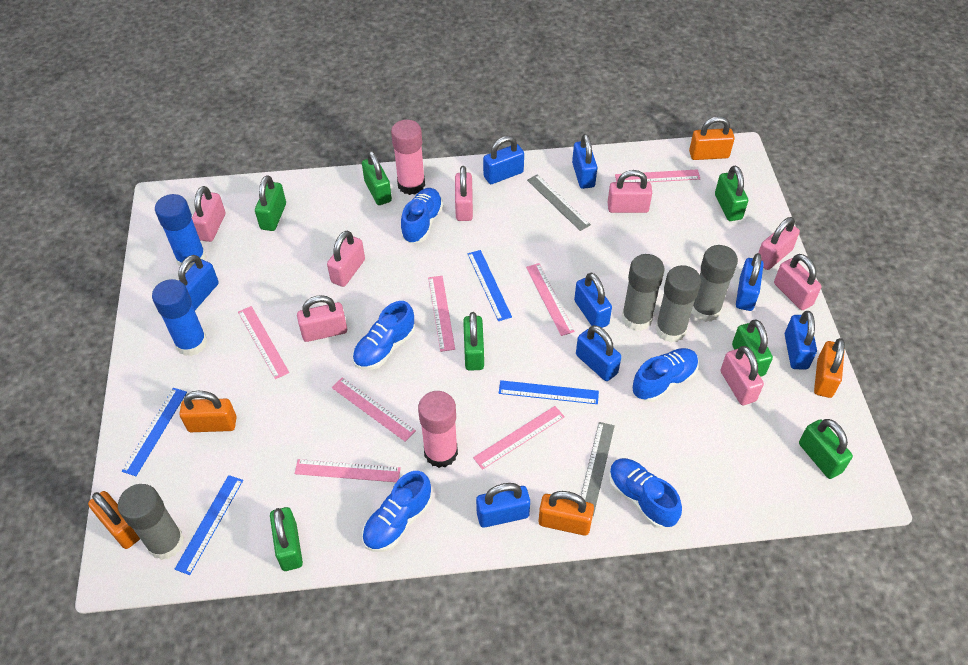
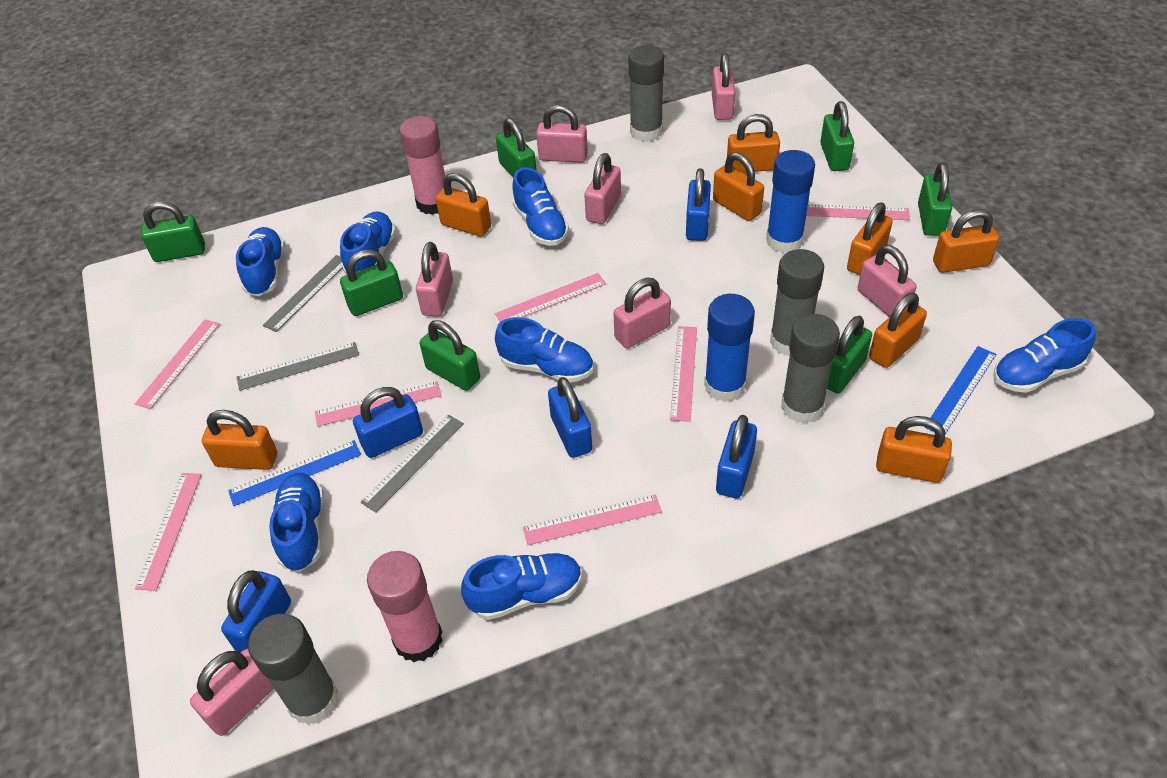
blue padlock: [178,255,219,310] [476,483,530,528] [483,136,524,184] [572,134,597,189] [574,273,612,328] [576,325,621,381] [736,253,764,311] [785,311,817,369] = 8 -> [221,570,291,653] [353,387,423,458] [548,377,592,458] [686,168,711,241] [716,415,757,498] = 5
blue ruler: [122,388,187,476] [174,475,243,575] [468,250,512,321] [499,380,599,404] = 4 -> [228,440,361,506] [925,346,996,434] = 2
blue shoe: [353,301,415,370] [362,471,432,552] [400,188,443,244] [609,458,682,529] [632,348,699,402] = 5 -> [236,227,285,296] [269,473,324,571] [340,211,396,275] [461,553,582,620] [495,317,593,383] [512,167,569,246] [993,318,1096,393] = 7
grey ruler: [527,174,591,231] [581,422,615,516] = 2 -> [237,342,359,391] [263,255,343,332] [361,415,464,513] = 3
orange padlock: [88,491,140,549] [179,391,236,432] [539,491,594,536] [689,116,735,160] [814,338,845,398] = 5 -> [202,410,277,470] [436,173,491,237] [713,152,764,221] [727,114,780,173] [847,202,893,275] [869,293,927,368] [876,416,952,483] [933,209,1000,273] = 8
pink padlock: [192,186,225,242] [297,295,347,342] [327,231,365,287] [455,166,473,221] [608,170,652,213] [721,346,764,405] [758,217,800,270] [774,254,821,310] = 8 -> [190,648,274,736] [416,242,453,316] [536,105,588,163] [584,153,621,224] [614,278,671,348] [712,53,735,120] [858,245,917,317] = 7

